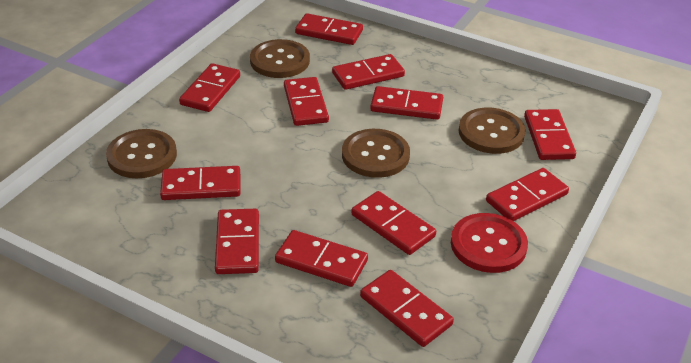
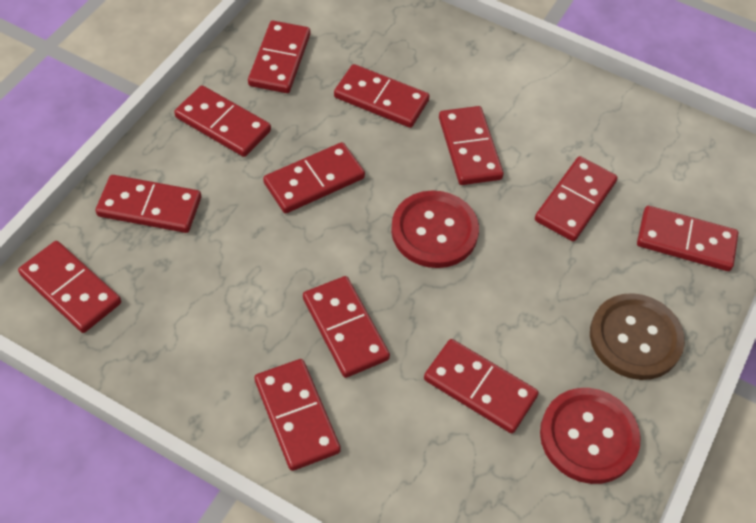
brown button: [106,129,177,178] [250,39,310,78] [342,129,410,178] [459,108,526,154] = 4 -> [590,293,685,380] = 1
red button: [451,213,528,273] = 1 -> [391,190,479,268] [540,388,641,484] = 2

